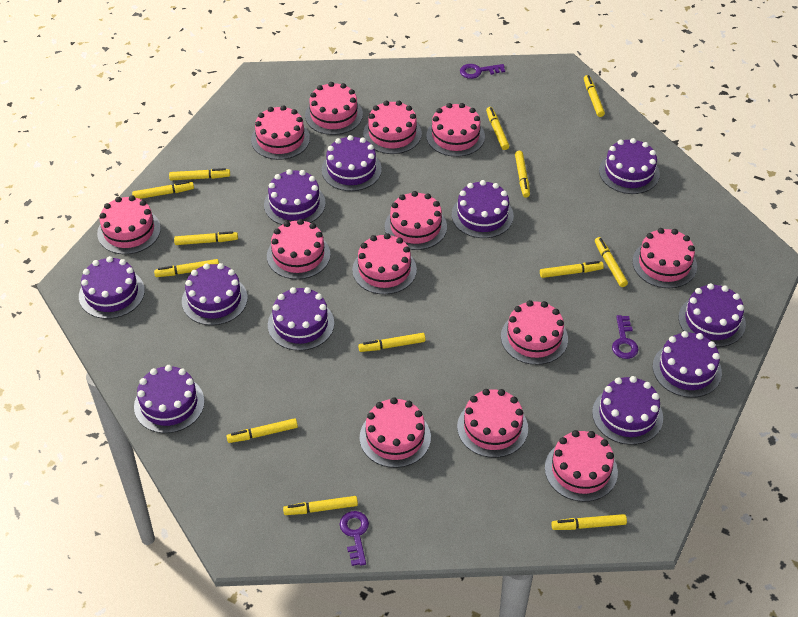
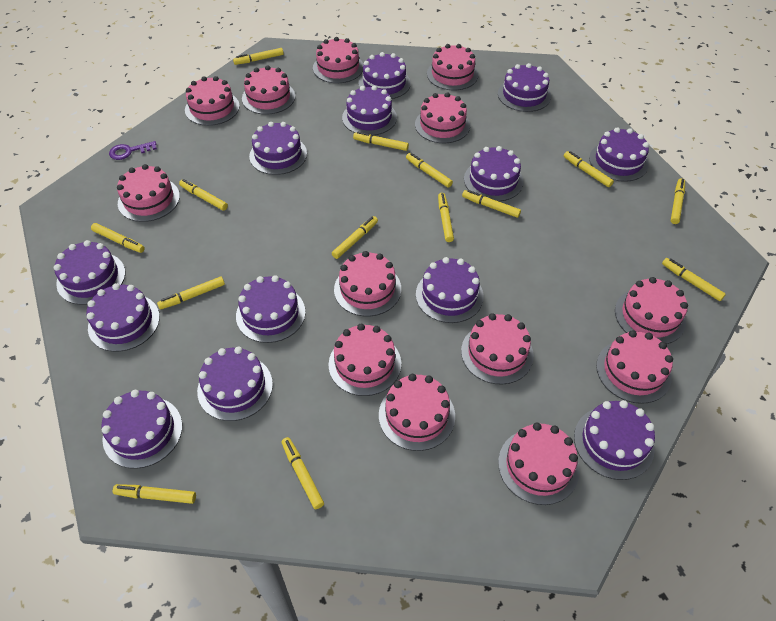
purple cake: [79,256,145,319] [134,365,205,433] [182,263,248,325] [264,169,326,225] [268,287,334,351] [322,135,382,191] [452,180,514,238] [592,376,663,445] [599,138,660,194] [653,331,722,398] [678,283,746,347] = 11 -> [54,240,125,305] [86,283,160,352] [101,390,182,469] [197,347,273,421] [236,275,305,343] [249,122,307,175] [342,85,397,136] [359,52,411,99] [416,257,484,323] [464,146,524,202] [498,63,551,112] [574,400,655,480] [589,127,649,182] = 13
purple key: [340,511,369,566] [460,64,505,79] [612,315,639,359] = 3 -> [109,141,157,160] = 1
yellow marker: [132,181,194,199] [154,259,219,277] [169,168,230,180] [174,231,238,245] [227,418,298,443] [283,496,358,515] [358,333,426,352] [486,107,509,150] [515,151,530,198] [540,261,604,278] [551,514,627,530] [584,75,605,117] [595,237,628,287] = 13 -> [91,223,145,253] [113,484,196,504] [157,276,225,310] [179,179,228,211] [233,48,284,65] [282,437,324,509] [332,216,378,259] [353,132,409,151] [406,153,453,188] [438,193,454,242] [462,190,521,218] [564,151,614,187] [662,258,726,301] [671,178,685,224] = 14

